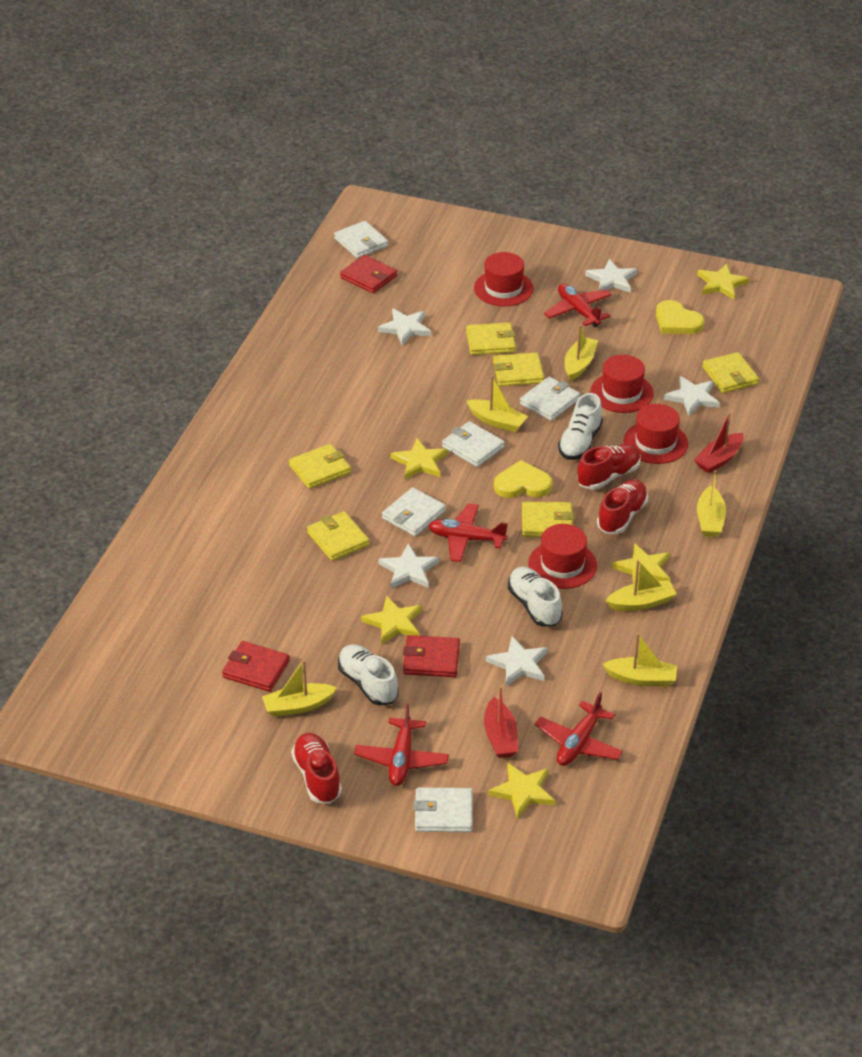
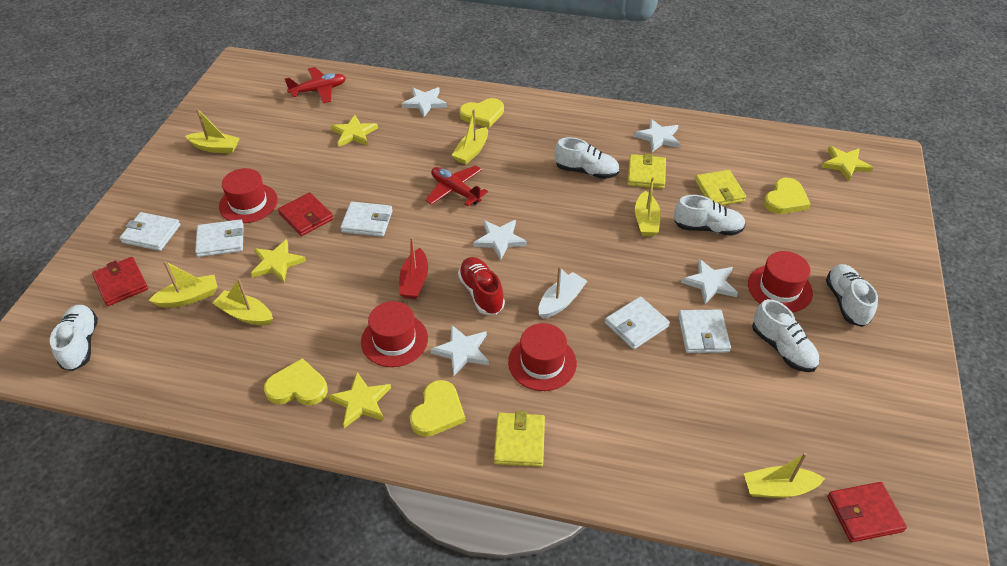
red boat: [484,686,518,758] [694,412,744,473] = 2 -> [399,237,428,299] = 1
red plane: [354,704,449,786] [428,503,508,562] [535,692,623,766] [544,284,612,327] = 4 -> [285,67,346,103] [425,165,488,206] = 2
red shoe: [291,733,342,804] [577,444,641,490] [597,479,648,534] = 3 -> [458,257,505,315] = 1
white boat: none = 0 -> [538,267,587,319] = 1
white shoe: [338,644,399,705] [508,567,563,627] [558,393,603,460] = 3 -> [50,305,98,371] [555,137,619,179] [674,195,746,236] [752,299,819,372] [826,264,878,327] = 5
yellow heart: [494,460,552,498] [656,300,704,334] = 2 -> [264,358,328,405] [410,380,466,437] [459,98,504,128] [764,178,811,214] = 4
yellow star: [361,596,422,645] [390,438,448,479] [488,763,555,819] [612,543,670,584] [697,264,750,299] = 5 -> [251,239,306,282] [328,372,391,428] [331,115,378,147] [821,146,873,181] = 4
yellow wallet: [289,444,351,489] [307,511,369,561] [466,323,516,355] [493,352,544,386] [522,502,574,537] [702,352,759,393] = 6 -> [494,411,545,467] [627,153,666,189] [695,170,746,205] = 3

